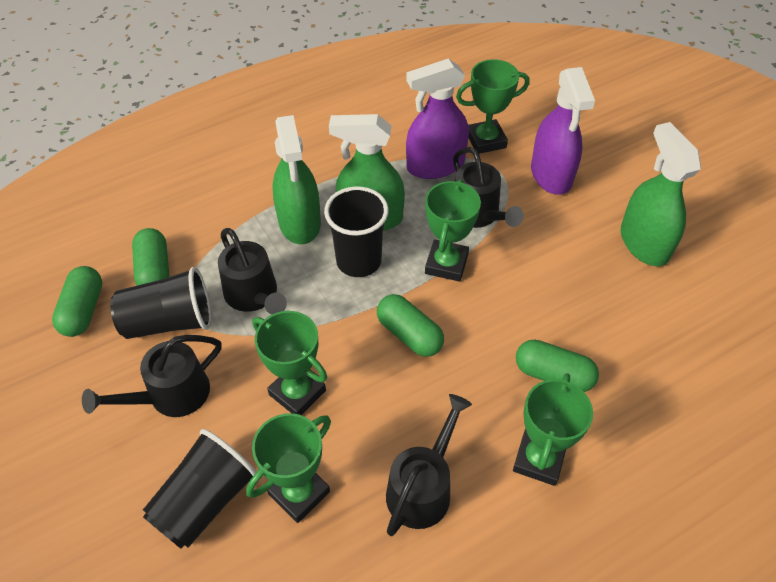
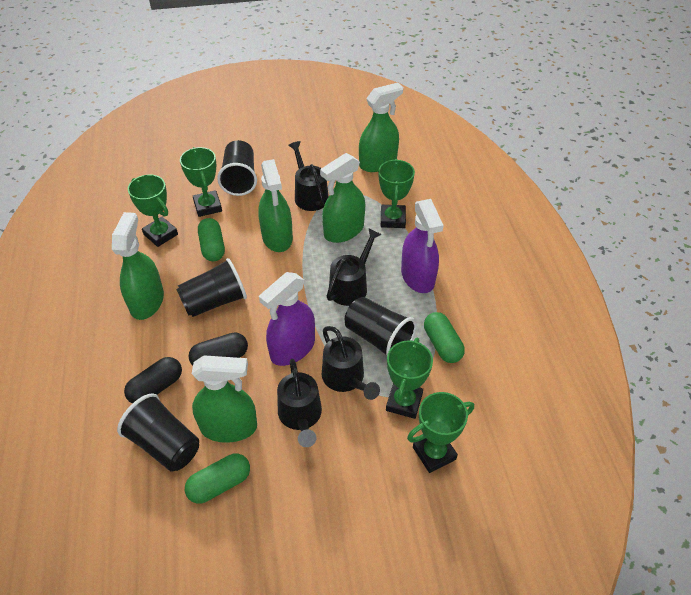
black capsule: none = 0 -> [124,357,182,404] [189,332,248,365] = 2
black cup: [110,267,211,339] [143,429,257,549] [324,186,389,277] = 3 -> [117,393,199,472] [176,258,247,317] [217,140,257,196] [345,297,417,356] = 4
green capsule: [52,266,102,337] [132,228,169,285] [377,294,444,357] [516,339,599,392] = 4 -> [185,453,250,504] [198,218,225,261] [424,312,465,363] = 3
green spray bottle: [272,115,321,244] [329,114,405,231] [621,122,701,267] = 3 -> [112,212,164,320] [192,355,257,443] [258,159,293,252] [320,153,365,243] [359,83,403,172] = 5

